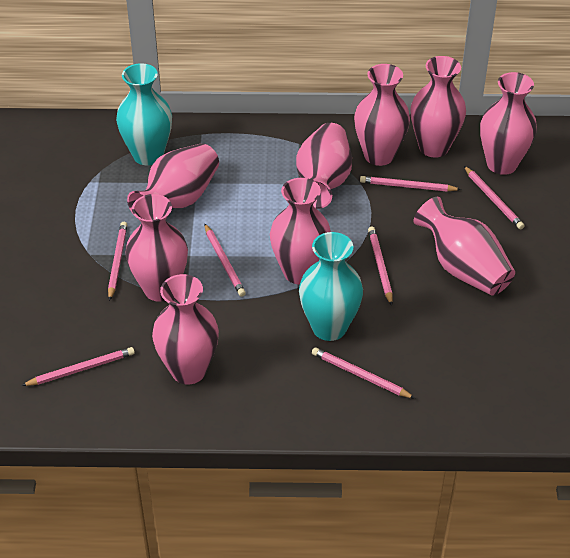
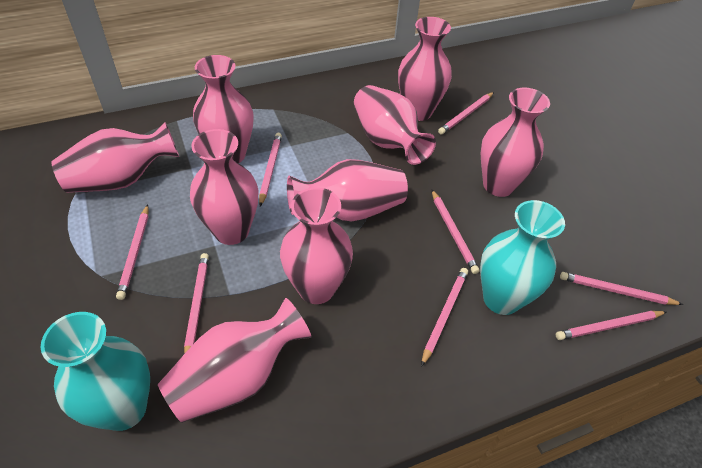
pink pencil: [21,347,135,386] [108,222,128,301] [204,223,246,297] [312,347,415,399] [360,176,461,191] [368,226,393,306] [464,166,524,229] = 7 -> [116,204,148,300] [184,253,209,354] [259,133,282,206] [421,268,468,367] [432,190,479,274] [438,92,494,135] [556,311,666,340] [560,272,683,305] = 8

